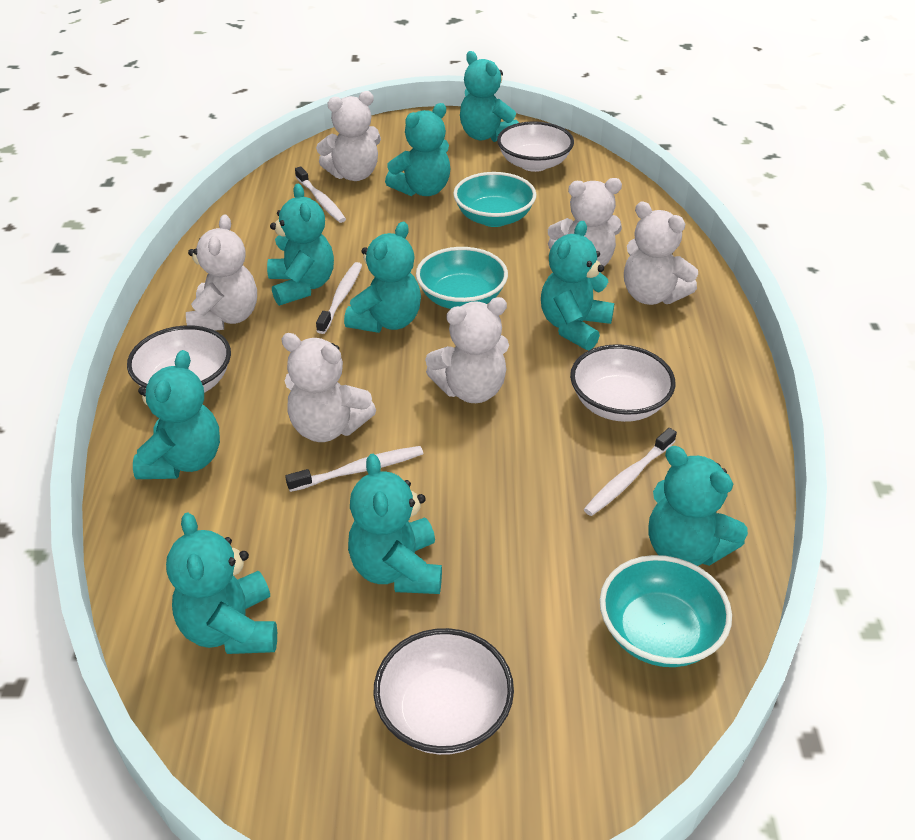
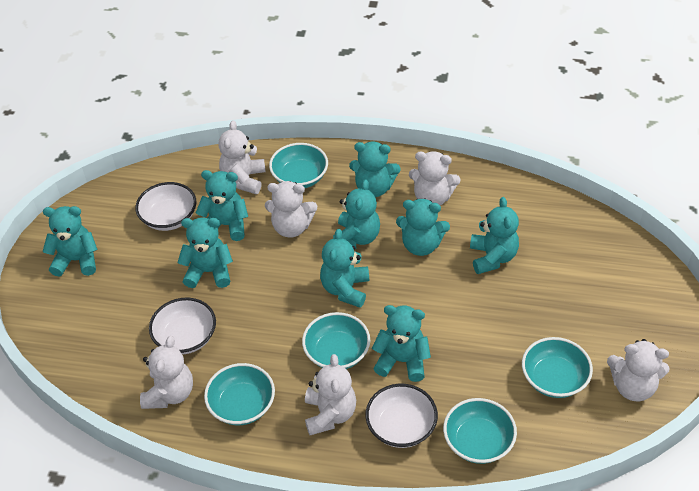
turquoise bowl: [416,247,508,309] [453,172,536,227] [600,555,732,667] = 3 -> [204,363,275,425] [269,143,328,188] [302,312,370,369] [443,398,517,464] [522,337,593,398] = 5
white bowl: [127,325,231,393] [373,628,514,755] [497,121,574,172] [570,344,675,422] = 4 -> [135,182,197,231] [149,298,216,354] [365,384,438,448] = 3
white toothbrush: [285,446,423,492] [295,166,346,223] [316,262,362,334] [584,428,677,516] = 4 -> none = 0

